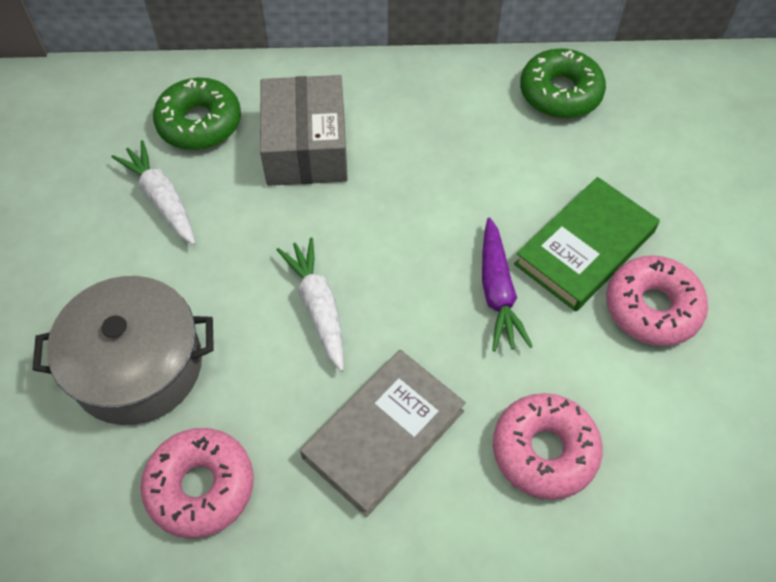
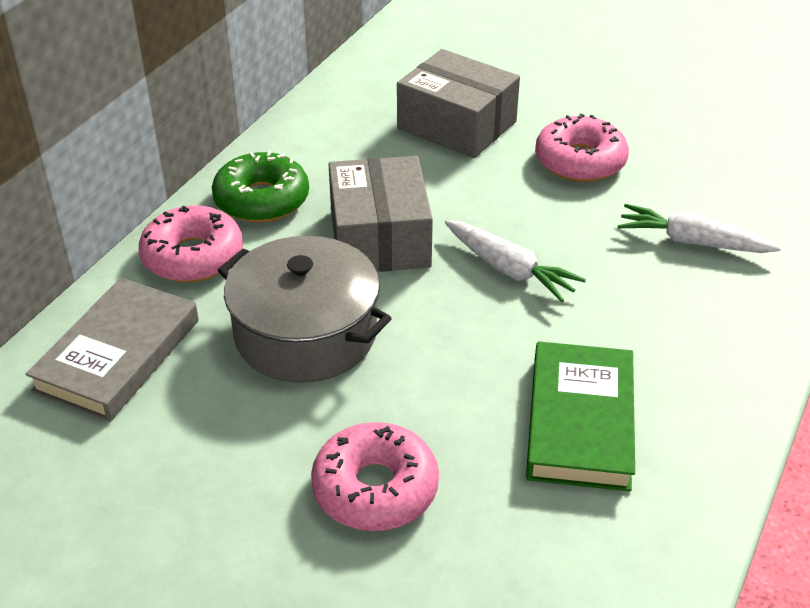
green donut: [153,78,241,150] [520,48,606,119] = 2 -> [212,151,309,223] = 1
grey box: [260,75,348,186] = 1 -> [328,156,433,272] [397,49,520,158] = 2
purple carrot: [482,217,533,351] = 1 -> none = 0

